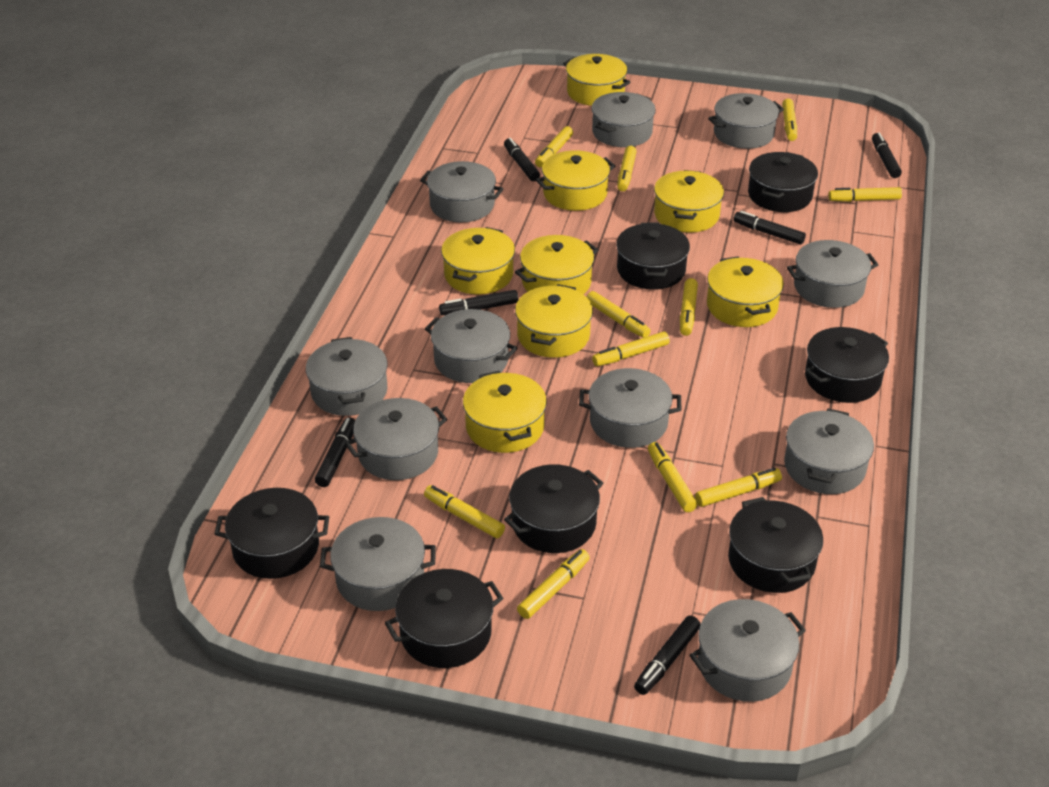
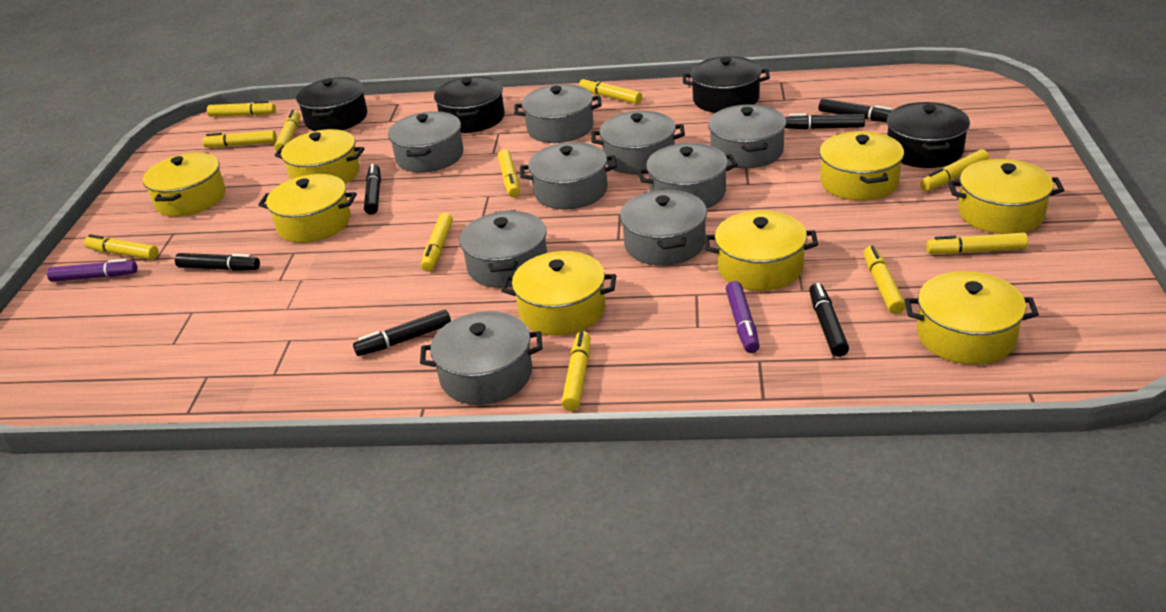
black pot: [214,488,329,579] [385,569,503,668] [504,464,603,553] [616,223,690,290] [728,497,823,593] [748,152,818,212] [805,327,889,403] = 7 -> [296,77,367,131] [434,76,505,133] [683,56,770,113] [887,102,970,168] = 4
grey pot: [306,337,388,416] [320,517,436,611] [345,398,448,480] [420,161,503,223] [425,309,517,383] [579,368,681,448] [591,92,656,147] [689,599,806,702] [708,93,784,149] [784,408,874,494] [787,240,878,308] = 11 -> [388,111,464,172] [420,311,542,405] [460,210,547,288] [514,84,602,143] [520,142,617,210] [592,111,685,174] [620,189,707,266] [637,143,738,209] [708,104,786,169] = 9
purple marker: none = 0 -> [47,259,137,282] [726,281,760,353] = 2

